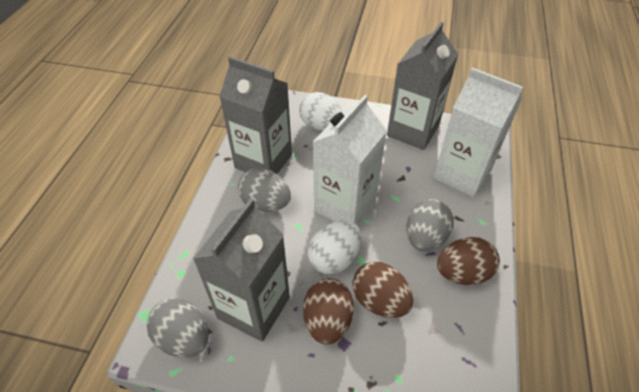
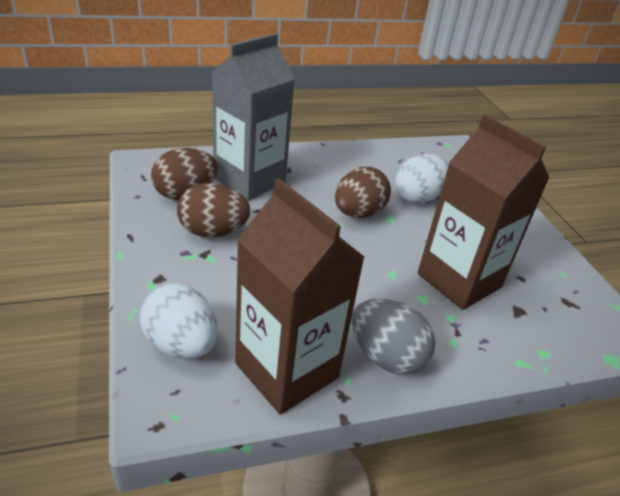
brown carton: none = 0 -> [235,178,364,414] [417,115,549,310] = 2
grey carton: [193,198,290,342] [219,56,292,174] [387,22,458,150] = 3 -> [212,33,295,201] = 1
grey egg: [146,298,209,358] [238,168,291,212] [406,199,454,251] = 3 -> [352,299,435,375] = 1
white carton: [313,95,387,226] [434,68,523,197] = 2 -> none = 0

